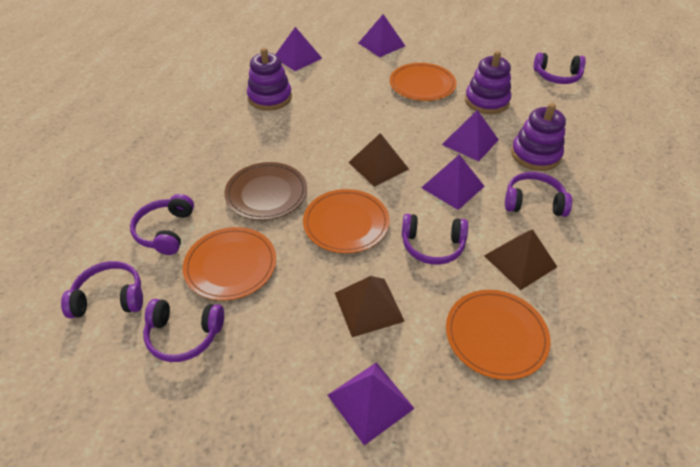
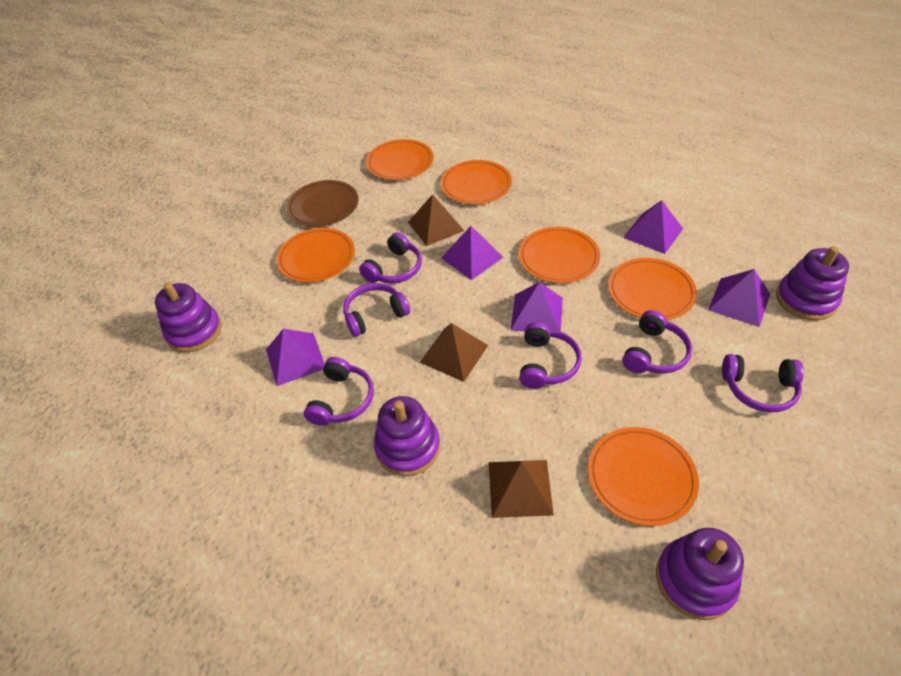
orange plate: [183,227,276,301] [303,189,390,253] [390,63,456,101] [446,290,551,380] = 4 -> [277,228,355,282] [366,139,434,180] [441,160,512,204] [519,227,600,283] [588,427,699,526] [608,258,697,320] = 6
purple stacking toy: [247,48,292,111] [465,51,511,114] [511,103,566,171] = 3 -> [155,283,222,353] [374,396,440,476] [656,528,744,620] [776,246,849,321] = 4

